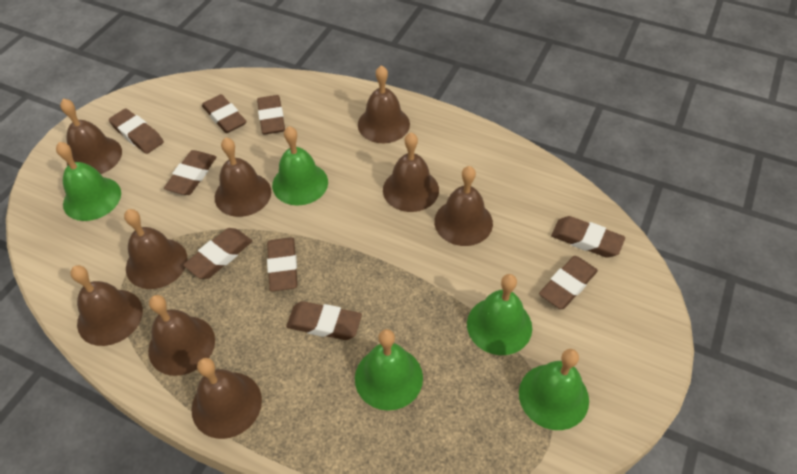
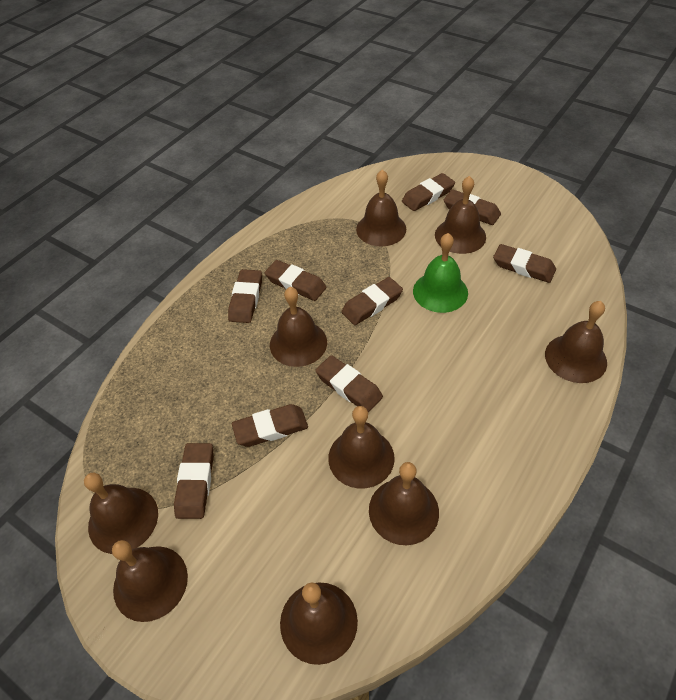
green bell: [56,142,121,221] [272,126,328,206] [355,329,423,411] [467,274,532,355] [519,349,589,430] = 5 -> [413,233,468,313] = 1

